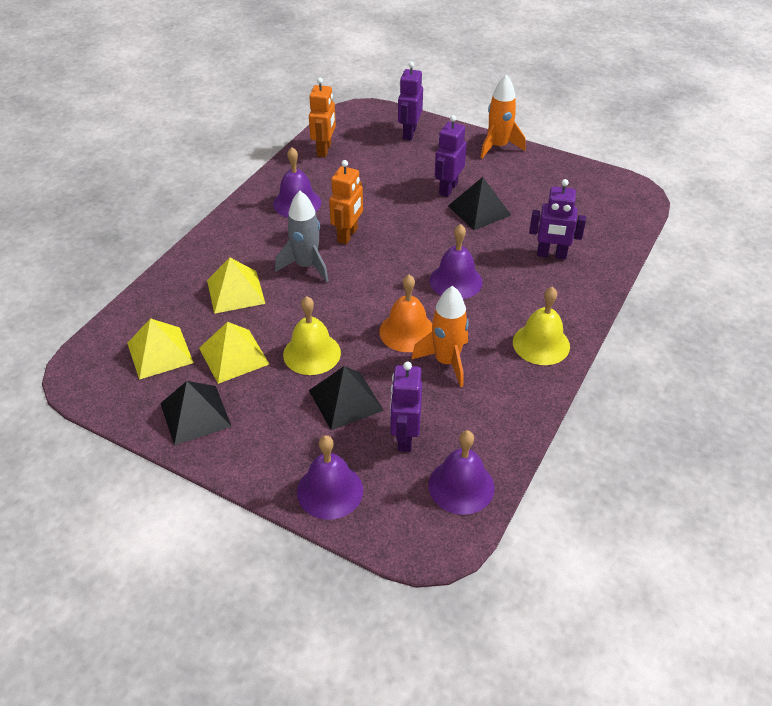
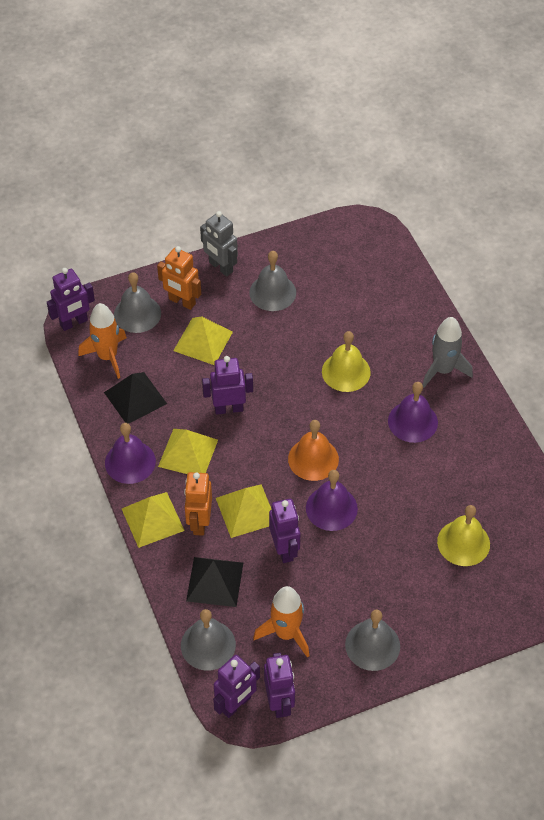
black pyramid: [160,381,232,445] [309,366,384,430] [448,177,511,230] = 3 -> [104,372,167,424] [186,557,243,607] = 2
grey bell: none = 0 -> [114,272,161,333] [181,609,236,671] [249,251,296,311] [345,610,400,671] = 4
grey robot: none = 0 -> [200,211,238,277] = 1
purple bell: [273,147,321,217] [297,435,363,520] [428,431,495,515] [430,224,483,299] = 4 -> [105,423,156,484] [306,470,358,531] [388,382,438,443] = 3
purple robot: [390,362,422,452] [398,62,423,140] [435,115,467,197] [529,179,586,260] = 4 -> [47,268,95,331] [202,356,253,415] [213,655,260,718] [264,653,295,718] [269,499,300,563] = 5
yellow pyramid: [127,318,194,380] [199,322,269,384] [207,258,265,314] = 3 -> [122,492,185,548] [158,429,218,474] [173,316,233,365] [216,484,272,538] = 4

